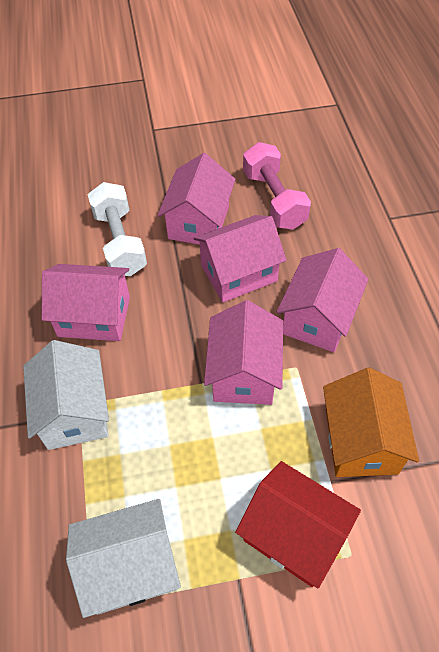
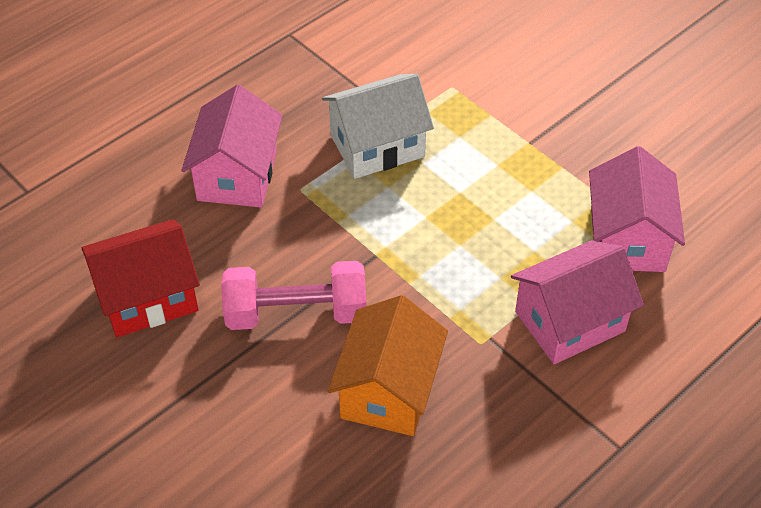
pink house: [42,264,130,341] [158,153,236,245] [194,215,287,302] [204,300,283,405] [277,248,368,352] = 5 -> [181,84,283,208] [511,240,644,364] [589,146,685,272] = 3
white dumbbell: [88,182,147,276] = 1 -> none = 0
white house: [23,340,109,450] [66,499,181,618] = 2 -> [322,74,434,179] = 1

